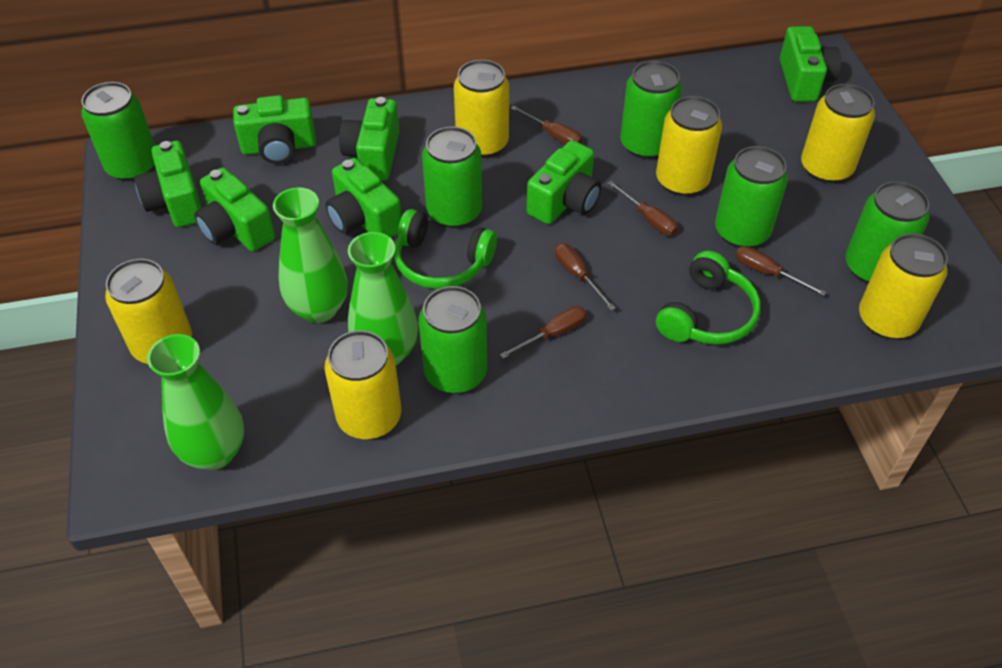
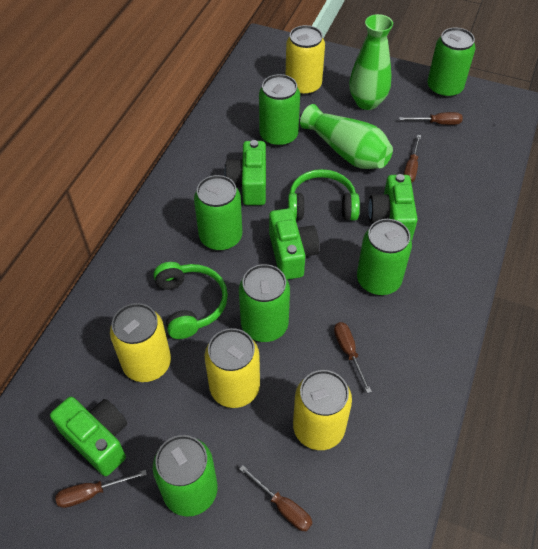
green camera: [134,141,202,227] [194,167,275,252] [233,95,316,164] [325,158,402,238] [339,97,400,181] [527,140,601,224] [780,26,841,102] = 7 -> [50,397,127,476] [225,140,266,205] [269,208,319,280] [368,174,418,241] = 4
green vase: [147,334,244,470] [273,187,348,323] [348,232,418,365] = 3 -> [300,104,393,169] [349,14,393,110] = 2
yellow can: [105,259,192,364] [324,330,402,439] [454,60,509,158] [656,96,722,196] [801,84,875,183] [859,233,948,339] = 6 -> [110,303,171,382] [204,328,260,408] [286,25,325,96] [293,370,352,450] = 4

